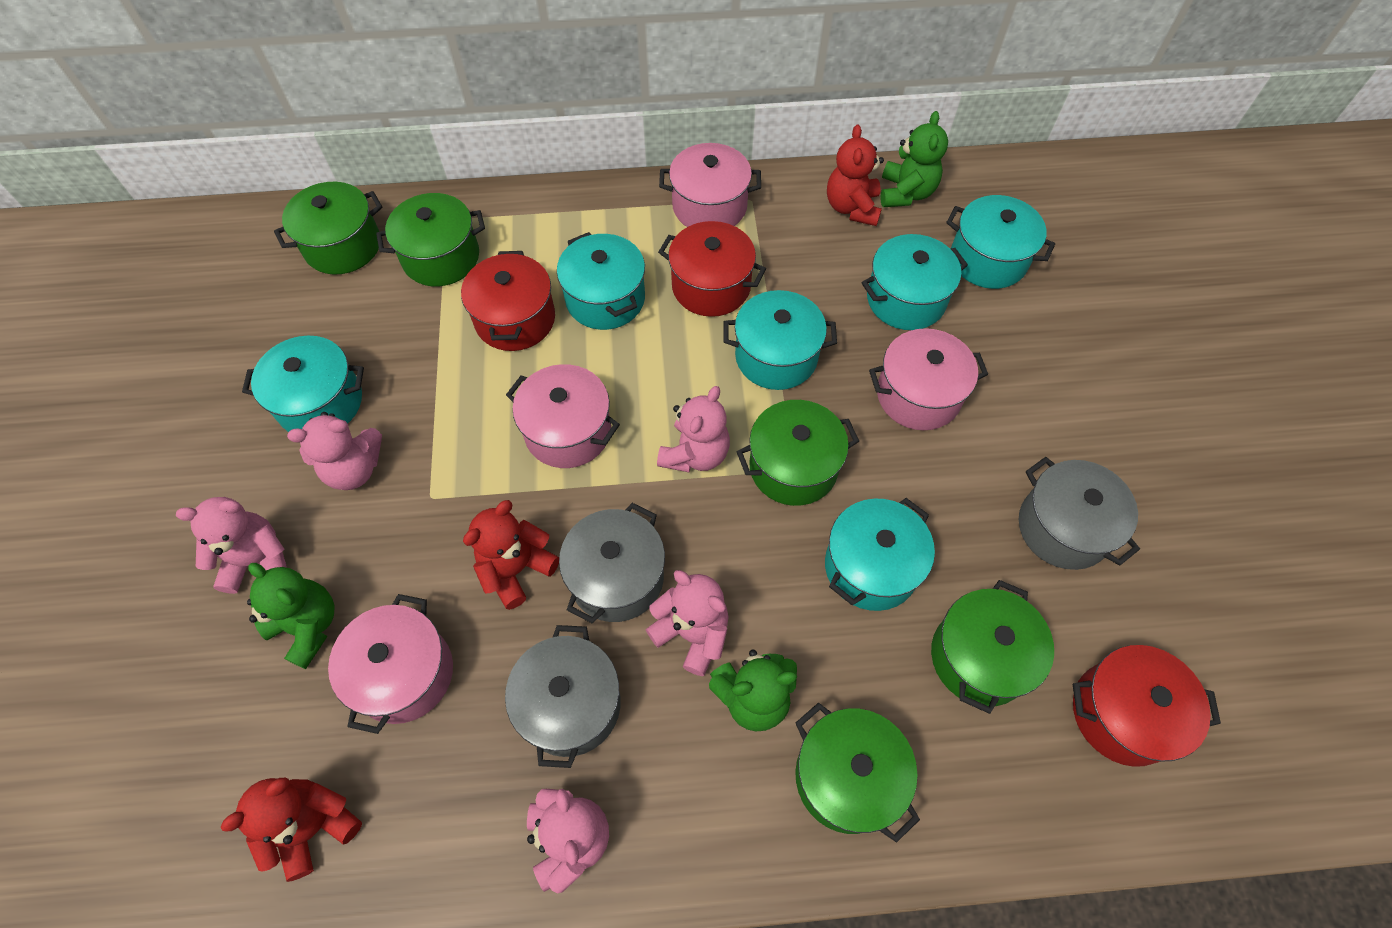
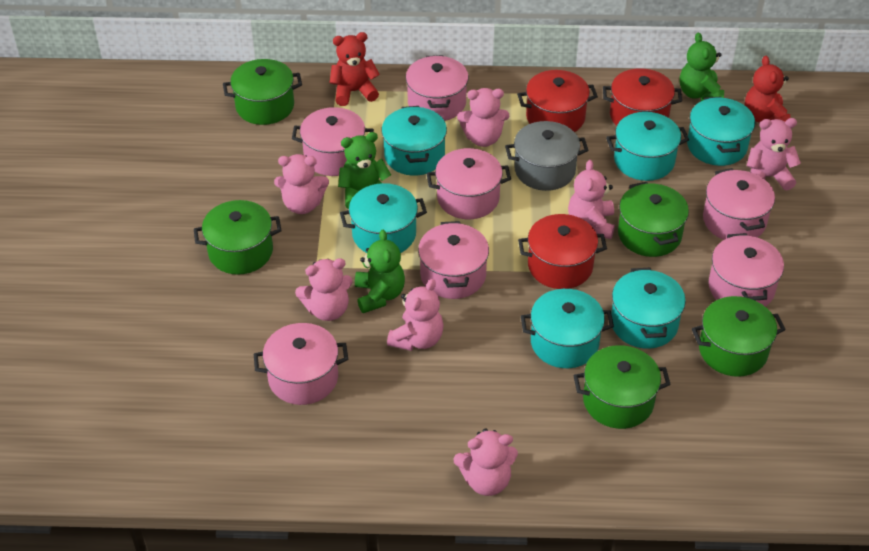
grey pot: [505,625,621,768] [559,503,665,623] [1019,457,1140,570] = 3 -> [505,121,589,191] = 1
pink pot: [328,594,453,734] [506,364,620,468] [659,143,761,227] [869,328,988,430] = 4 -> [254,323,348,405] [292,107,374,176] [406,55,469,121] [418,221,489,299] [426,148,511,219] [703,168,775,240] [709,233,784,307] = 7
pink teddy bear: [176,497,287,594] [287,412,382,490] [527,789,609,893] [645,570,729,676] [657,386,730,472] = 5 -> [274,154,329,214] [295,258,353,321] [387,279,444,351] [454,428,518,496] [457,88,509,147] [568,160,615,239] [746,118,801,191] = 7
red teddy bear: [220,778,362,882] [463,500,559,610] [827,125,884,226] = 3 -> [329,32,380,106] [745,56,790,122] = 2

